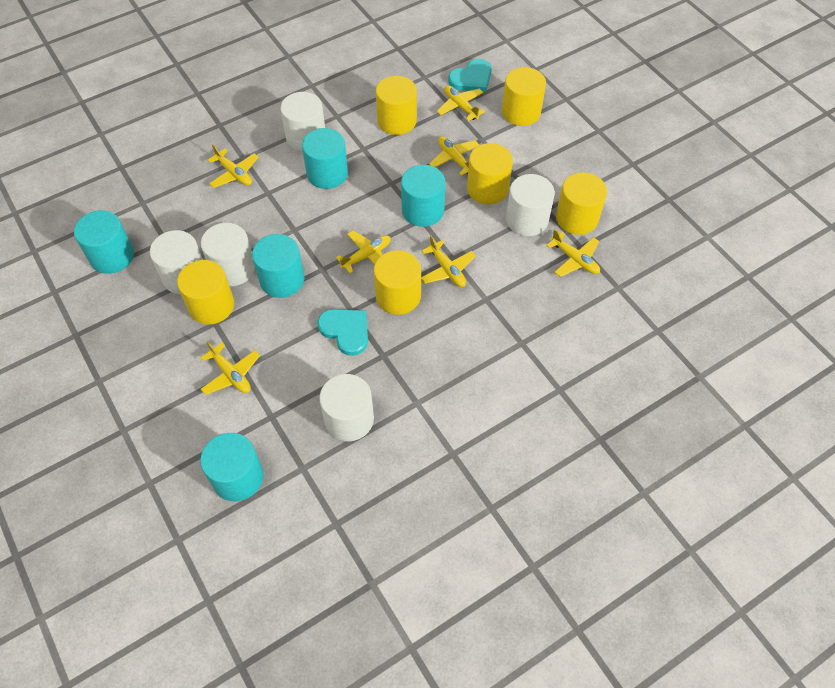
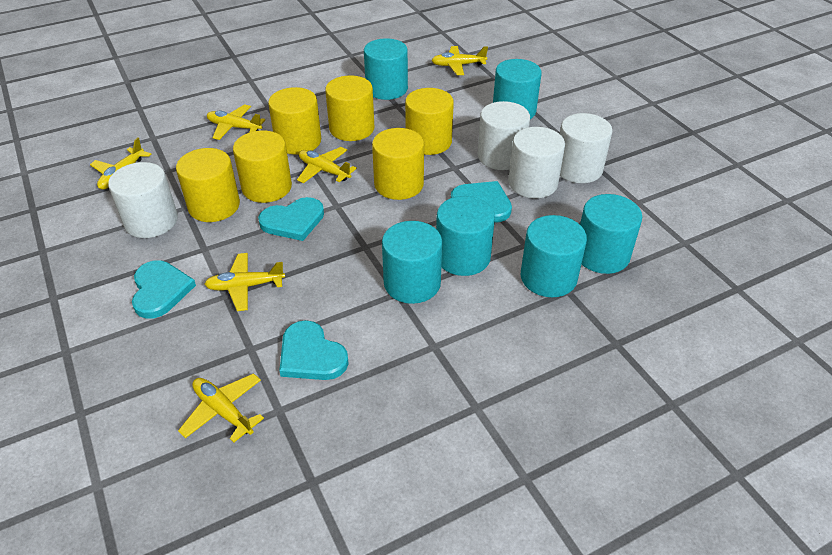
turquoise cylinder: [74,210,134,274] [200,433,263,502] [252,234,304,298] [302,128,348,189] [401,165,446,227] = 5 -> [364,38,408,100] [382,221,442,304] [436,196,495,276] [493,59,542,119] [521,215,587,297] [580,194,642,274] = 6
turquoise heart: [317,309,368,356] [448,59,492,92] = 2 -> [132,261,196,319] [258,197,324,241] [279,320,349,380] [451,181,512,222] = 4
white cylinder: [150,230,203,294] [201,223,255,286] [280,92,325,151] [319,374,374,441] [506,174,555,236] = 5 -> [108,162,178,238] [477,101,530,170] [508,127,565,198] [560,113,612,183] = 4
yellow plane: [201,341,260,395] [207,144,259,188] [336,231,391,274] [421,236,476,287] [429,136,479,176] [437,85,485,121] [546,229,600,277] = 7 -> [90,137,151,189] [178,373,264,443] [204,253,285,311] [207,104,265,140] [297,147,357,184] [431,46,488,75] = 6

